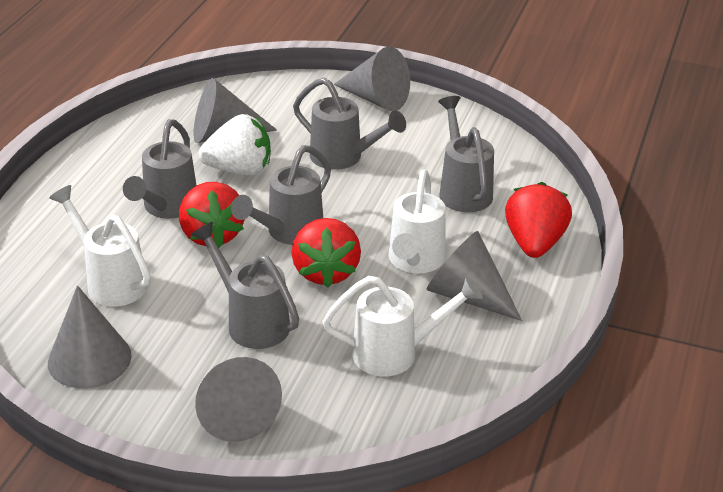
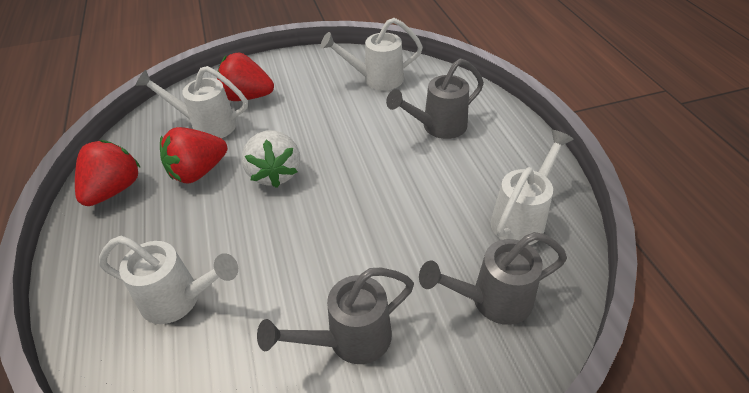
grey cone: [48,285,132,389] [194,78,277,143] [195,357,282,442] [333,47,410,111] [426,231,522,321] = 5 -> none = 0
grey watering can: [123,119,197,219] [191,222,299,349] [231,145,331,245] [293,78,406,170] [438,96,494,212] = 5 -> [257,268,414,364] [386,58,484,139] [419,232,567,325] = 3
white watering can: [49,185,151,306] [323,276,483,376] [388,169,446,274] = 3 -> [99,236,238,324] [135,66,248,138] [320,18,423,90] [491,130,573,245] = 4

